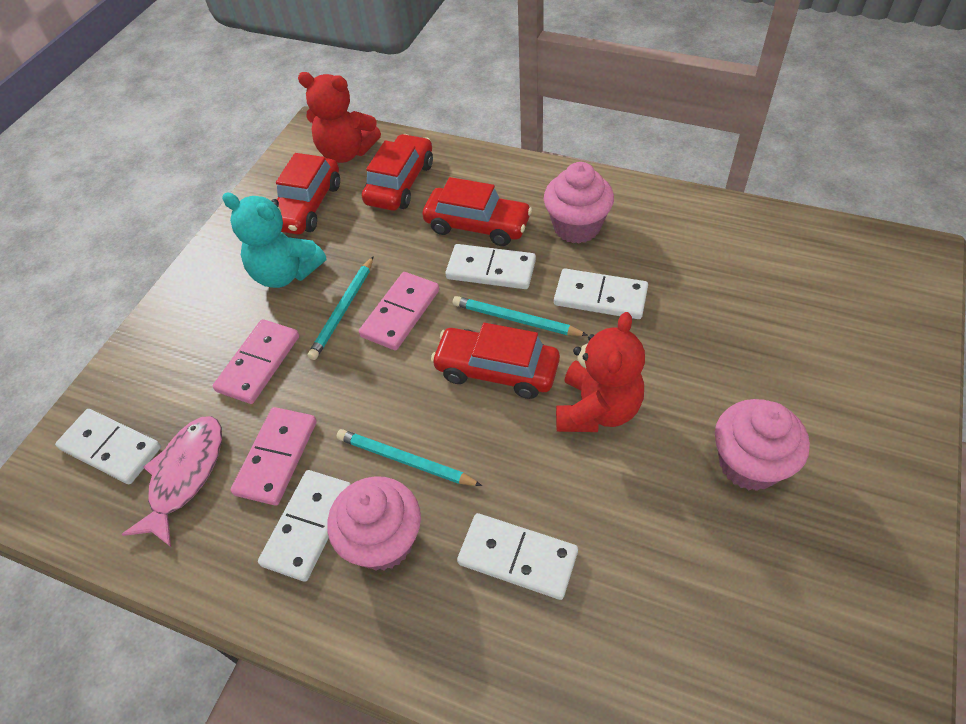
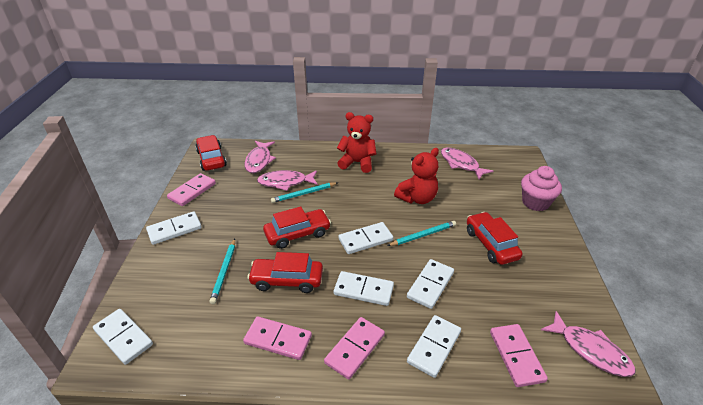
pink cupcake: [327,476,421,570] [544,162,614,244] [715,399,810,491] = 3 -> [521,166,562,211] = 1
pink domino: [213,319,299,404] [231,407,317,506] [359,272,439,350] = 3 -> [167,173,216,206] [243,316,312,360] [324,317,385,379] [490,324,548,387] = 4
pink fish: [121,416,222,547] = 1 -> [245,141,276,173] [257,170,318,191] [441,148,493,179] [541,311,636,377] = 4
turquoise teddy bear: [222,193,326,288] = 1 -> none = 0
white domino: [55,409,161,484] [258,470,351,582] [445,244,536,289] [457,513,578,600] [554,269,648,319] = 5 -> [93,309,153,365] [146,211,202,245] [334,271,394,306] [339,222,393,254] [407,259,454,309] [407,315,461,378] = 6

